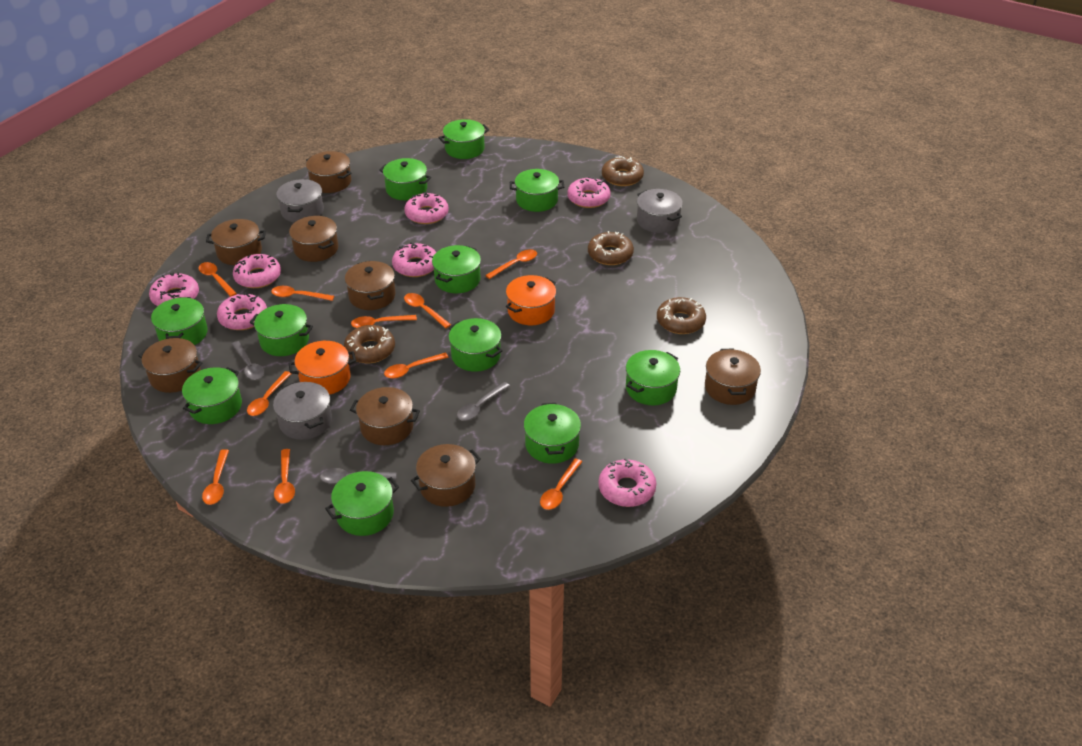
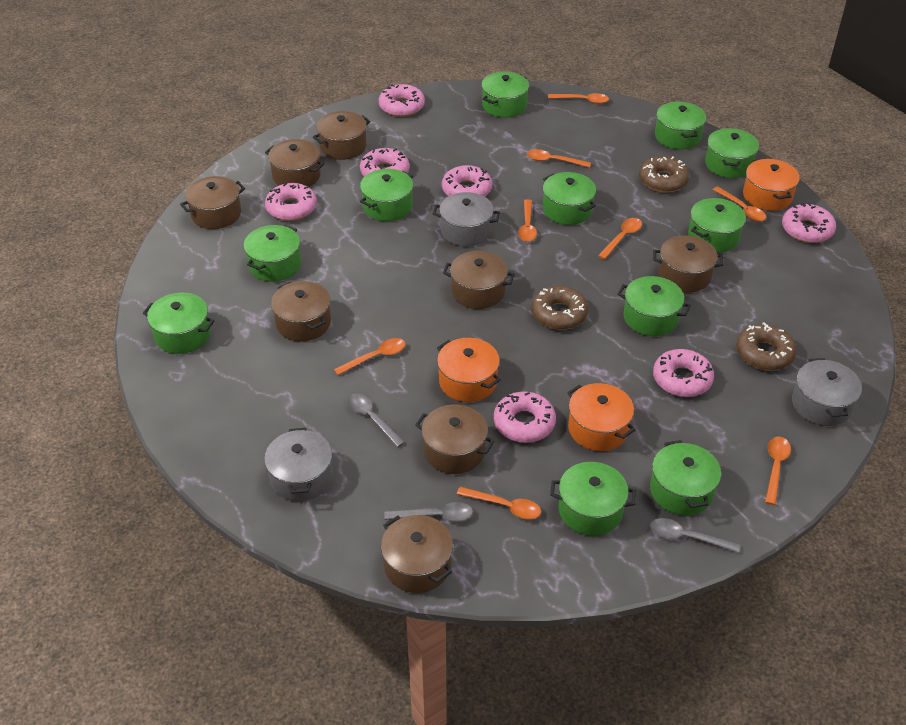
brown donut: [344,325,395,363] [588,231,634,265] [602,156,644,186] [657,297,706,334] = 4 -> [531,286,588,330] [639,156,690,192] [736,322,797,371] = 3
orange pot: [288,341,356,395] [506,275,556,325] = 2 -> [437,338,501,402] [567,383,635,451] [743,159,800,211] = 3
orange spoon: [199,262,237,297] [202,449,229,505] [247,371,292,416] [271,286,334,301] [274,449,295,504] [351,315,417,328] [384,353,449,379] [404,293,451,328] [485,249,537,279] [540,458,582,510] = 10 -> [334,338,406,375] [457,487,541,519] [518,199,537,242] [527,149,591,168] [548,93,609,104] [598,218,642,259] [713,187,766,222] [765,437,791,505] = 8

